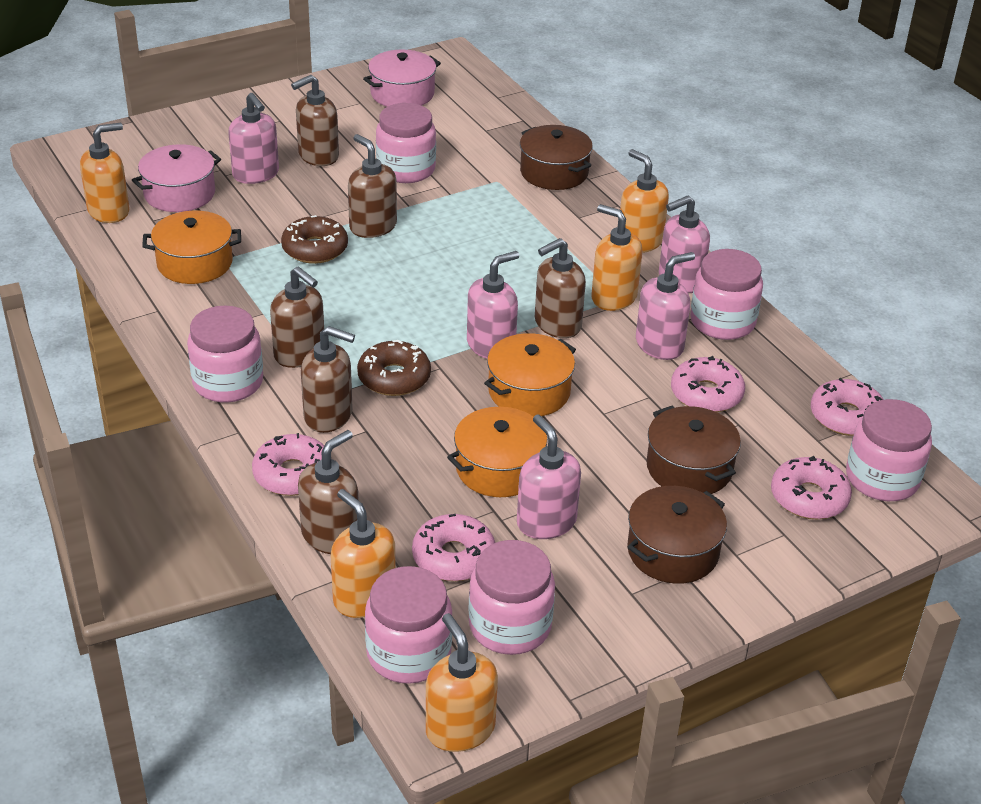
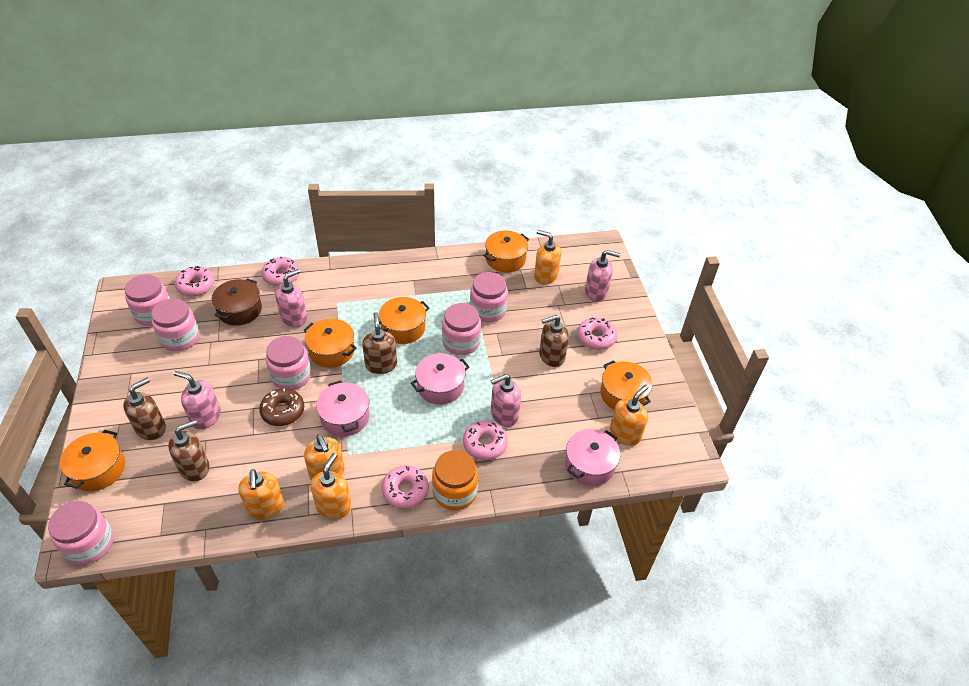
brown donut: [281,215,348,264] [357,340,431,396] = 2 -> [259,388,304,426] = 1
brown pot: [520,125,593,190] [627,486,727,584] [646,406,741,494] = 3 -> [212,278,262,326] = 1
brown soap dispenser: [270,266,324,368] [291,75,339,166] [298,430,359,554] [301,326,355,433] [348,134,397,238] [535,238,586,338] = 6 -> [123,378,166,440] [168,420,209,481] [362,312,397,374] [539,315,569,367] = 4
orange jar: none = 0 -> [432,450,478,510] = 1
orange pot: [142,211,241,284] [447,407,547,497] [484,333,576,417] = 3 -> [60,430,125,491] [304,319,357,368] [379,297,430,344] [483,231,529,272] [600,360,652,410] = 5
pink pot: [132,144,221,212] [363,50,441,107] = 2 -> [316,380,369,437] [411,353,469,405] [565,429,620,486] = 3
pink soap dispenser: [228,93,279,184] [467,251,519,359] [517,415,581,539] [636,252,695,360] [659,195,710,293] = 5 -> [173,371,221,430] [275,269,307,327] [491,374,521,427] [585,250,620,301] = 4

